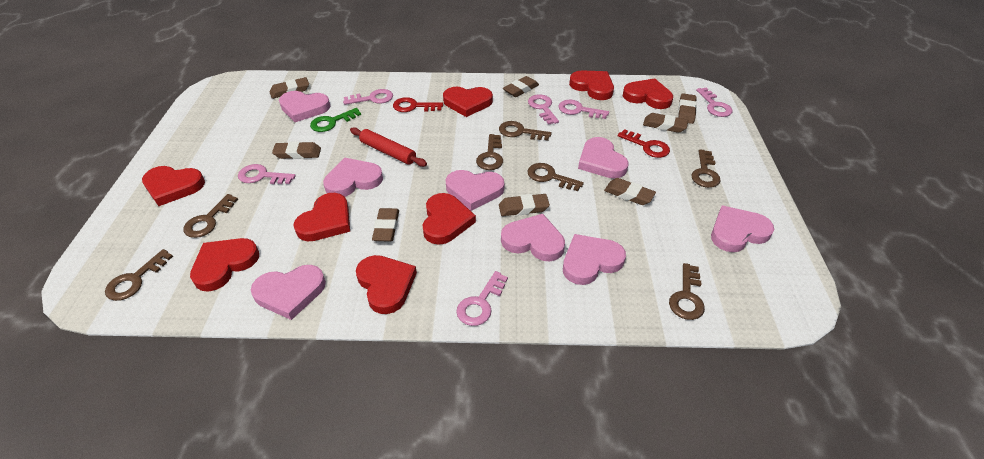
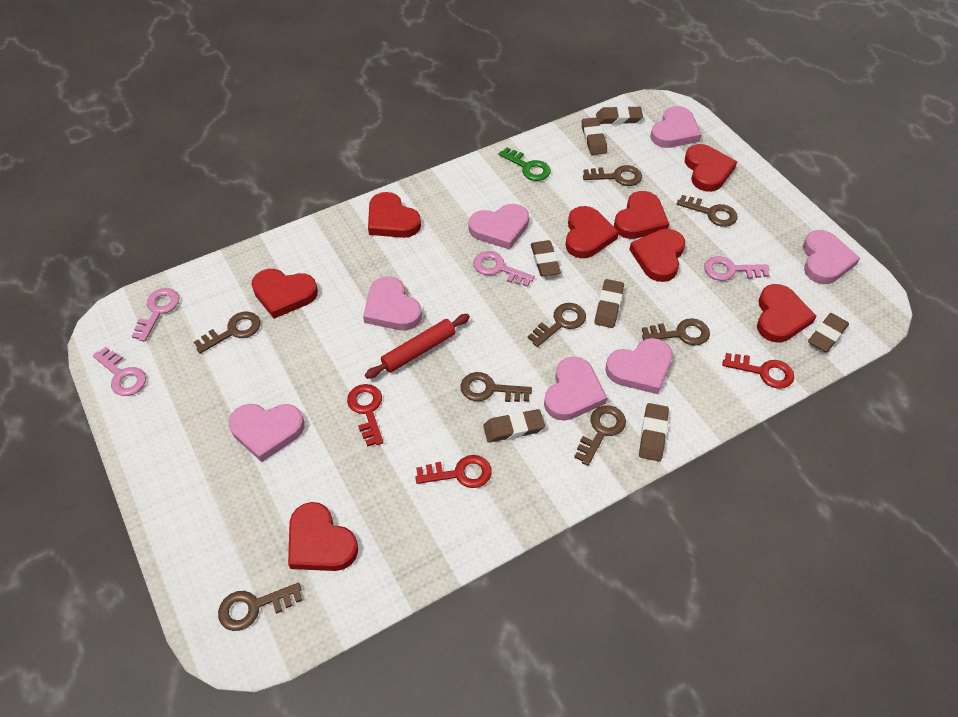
brown eraser: [270,77,309,99] [272,141,321,159] [372,208,399,242] [499,194,550,216] [503,76,539,97] [604,178,656,205] [643,113,688,133] [678,94,697,124] = 8 -> [483,409,545,443] [531,240,561,276] [582,118,607,155] [595,279,624,328] [596,106,643,124] [639,403,669,461] [808,313,849,352] = 7
brown key: [105,249,173,301] [184,194,238,238] [476,134,503,170] [499,121,552,141] [527,163,584,191] [669,263,705,320] [692,149,721,188] = 7 -> [194,312,260,354] [218,583,302,631] [460,372,532,402] [528,303,586,347] [574,405,626,466] [583,165,642,186] [642,318,710,345] [677,195,738,227] = 8
pink heart: [251,265,326,320] [279,91,330,122] [323,158,383,197] [445,170,504,211] [501,214,565,262] [563,234,626,285] [578,137,629,179] [711,206,774,252] = 8 -> [229,404,304,462] [363,276,422,330] [469,204,529,250] [544,357,607,421] [605,338,673,394] [650,106,702,148] [803,230,860,284] = 7
pink key: [238,164,296,184] [343,89,393,105] [456,271,508,326] [528,94,559,125] [559,100,609,119] [696,88,733,117] = 6 -> [93,347,146,396] [131,288,179,342] [473,251,535,287] [704,256,769,281] = 4
red key: [393,97,443,112] [618,129,670,158] = 2 -> [347,384,383,447] [415,455,492,488] [722,353,794,389] = 3

